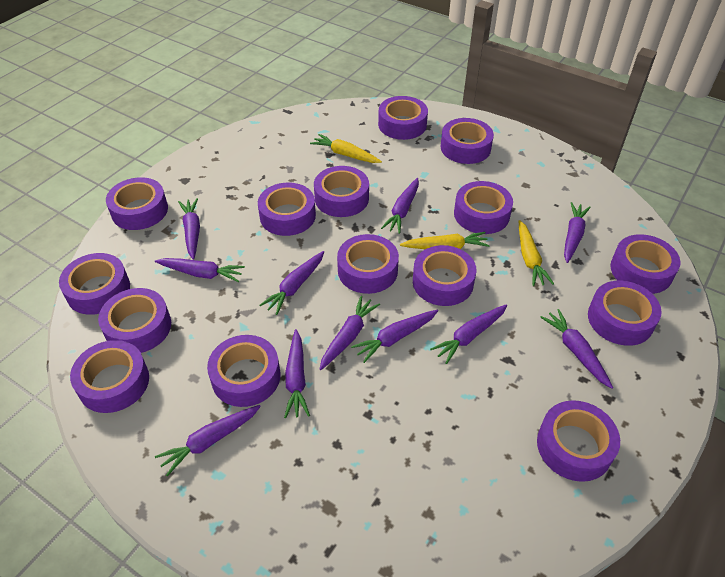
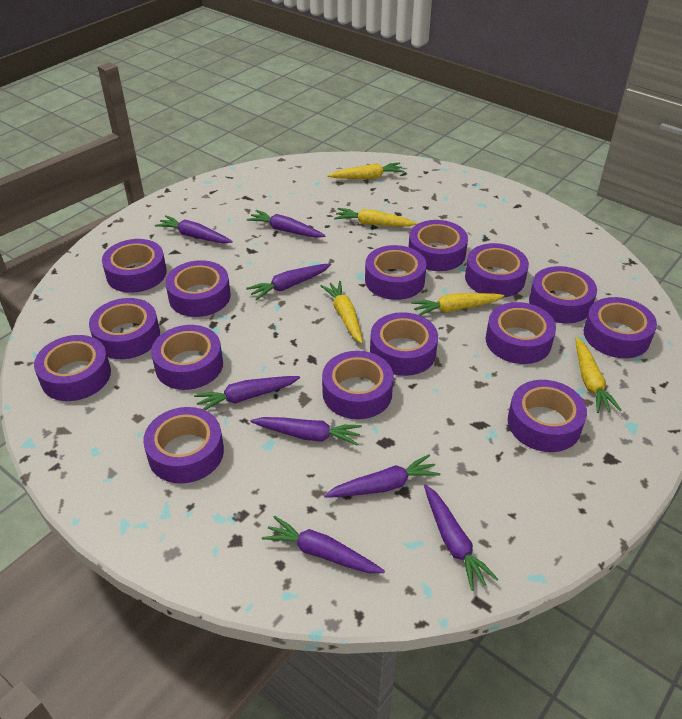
purple carrot: [155,258,245,282] [155,405,261,476] [178,198,200,260] [259,251,324,315] [284,329,310,418] [320,296,380,370] [351,310,438,363] [381,178,419,234] [430,305,507,364] [540,309,613,389] [564,202,591,263] = 11 -> [155,215,233,243] [194,376,300,410] [246,263,331,301] [247,210,326,238] [250,417,362,446] [262,516,385,573] [324,454,440,498] [424,484,498,591] = 8
yellow carrot: [310,134,382,163] [400,232,490,249] [519,220,554,286] = 3 -> [320,281,363,344] [327,162,405,179] [334,208,418,227] [411,293,504,316] [575,337,622,413] = 5

